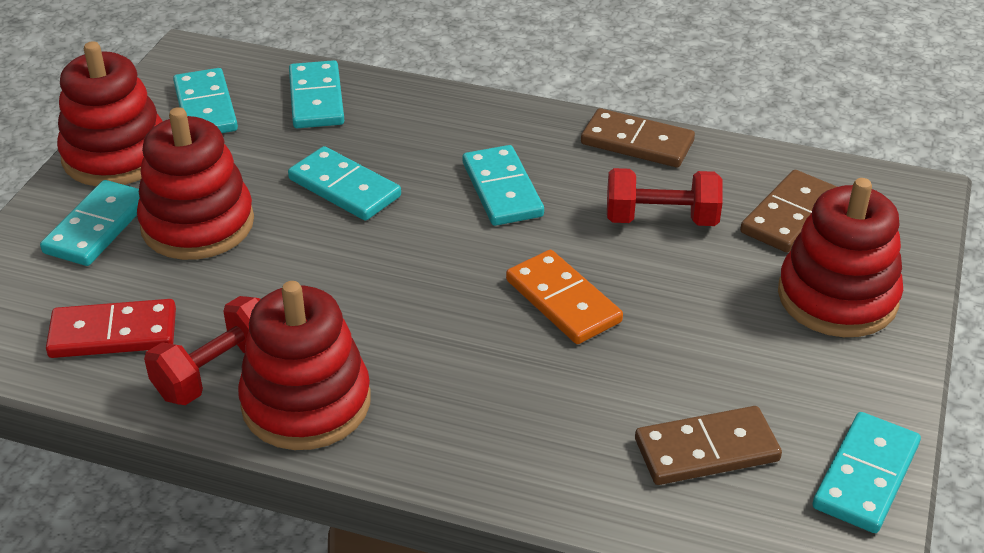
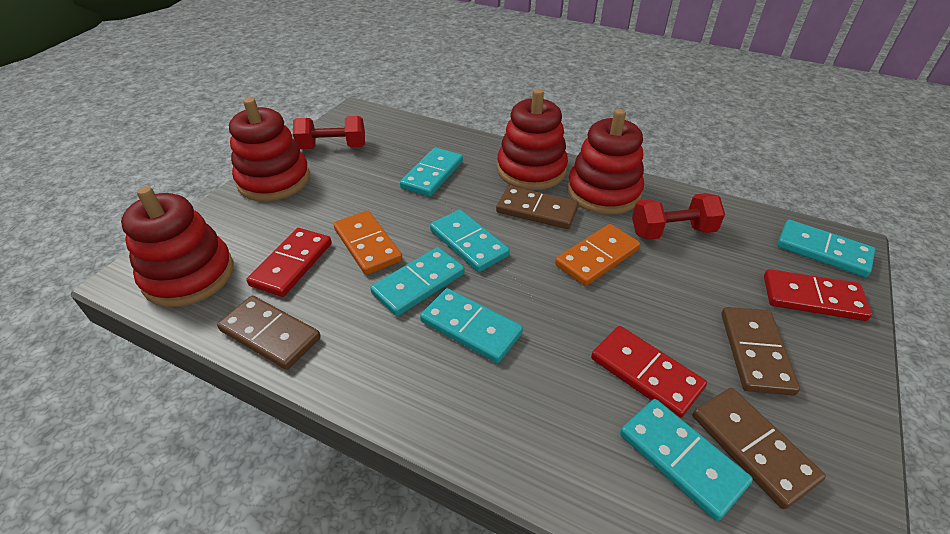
brown domino: [581,108,695,167] [635,406,782,485] [740,170,837,253] = 3 -> [217,296,321,370] [496,186,579,229] [693,388,826,509] [721,307,800,396] = 4
orange domino: [506,250,623,344] = 1 -> [333,211,403,275] [555,224,640,286] = 2
red domino: [46,299,176,358] = 1 -> [246,228,332,297] [591,326,707,418] [764,269,872,321] = 3

